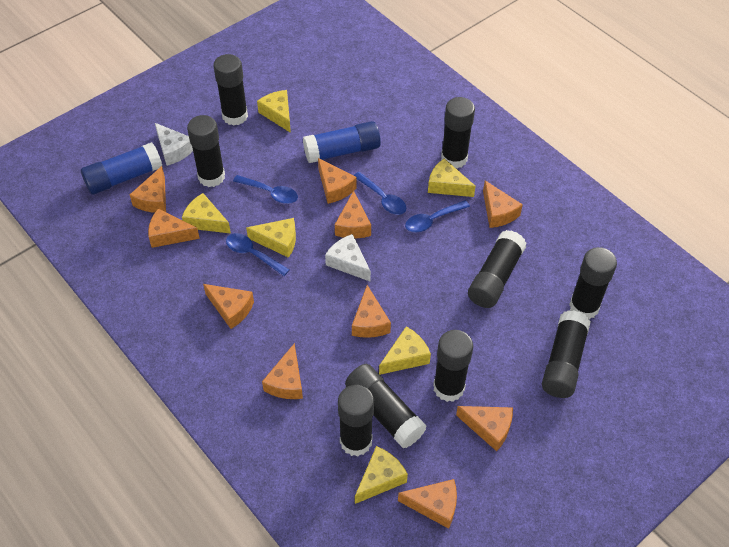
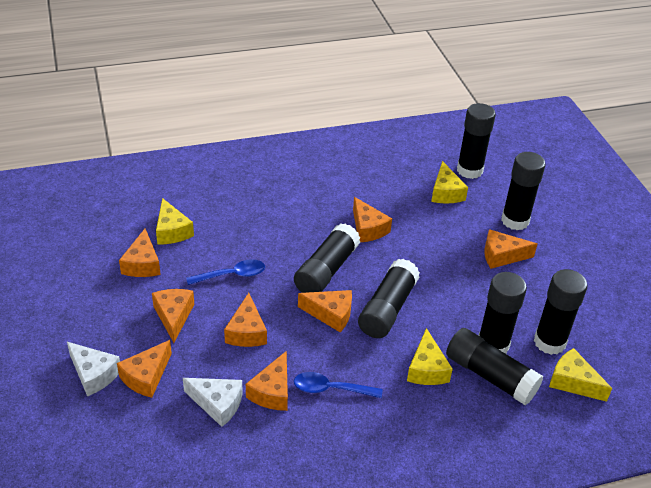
black glue stick: [187,115,225,187] [213,54,248,126] [338,385,374,456] [345,364,427,448] [433,330,473,402] [441,97,475,169] [468,230,527,308] [542,310,591,398] [569,247,617,319] = 9 -> [294,223,360,293] [358,259,420,338] [446,328,544,405] [457,103,496,179] [478,272,527,354] [501,152,546,230] [534,269,587,355] = 7
blue glue stick: [81,142,162,194] [303,121,381,163] = 2 -> none = 0
blue spoon: [226,233,290,276] [233,175,298,204] [354,172,406,215] [405,200,470,232] = 4 -> [186,259,265,285] [294,372,382,398] = 2
orange cheese: [130,166,166,213] [148,208,200,248] [203,284,254,329] [262,343,303,399] [318,158,357,204] [335,191,371,238] [352,285,391,338] [398,479,457,529] [456,406,513,451] [483,181,523,228] = 10 -> [117,340,172,398] [119,229,161,277] [152,289,194,343] [224,293,267,347] [246,351,288,411] [298,290,352,332] [353,197,392,242] [484,229,538,269] = 8
yellow cheese: [182,193,231,234] [246,218,296,258] [257,90,291,133] [355,446,408,504] [379,326,431,375] [428,158,476,197] = 6 -> [156,198,194,245] [407,328,453,385] [431,161,468,204] [549,348,612,402] = 4

